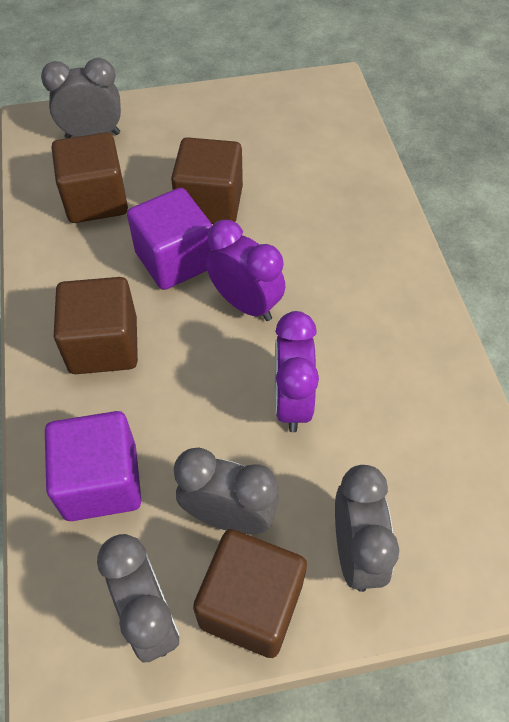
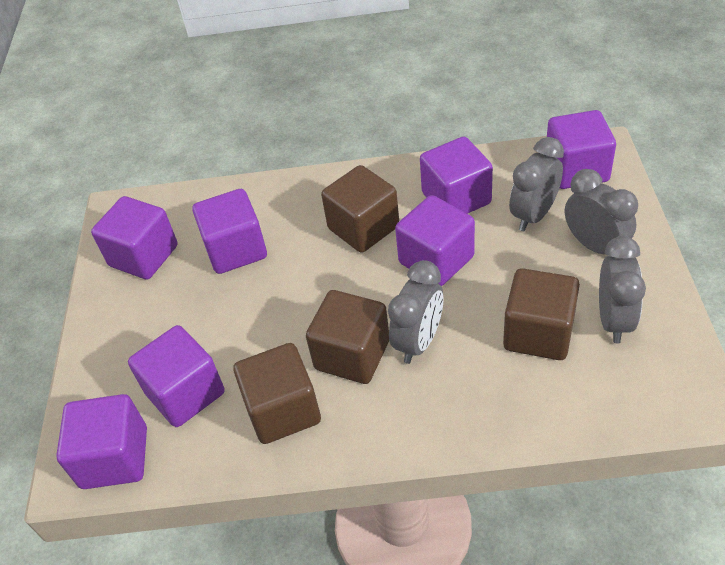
purple clock: [206,220,285,321] [275,311,319,432] = 2 -> none = 0
purple cube: [45,411,141,521] [127,188,212,290] = 2 -> [56,394,147,489] [91,196,178,279] [128,325,225,427] [192,189,267,274] [395,195,475,286] [420,137,493,214] [547,110,616,189] = 7

